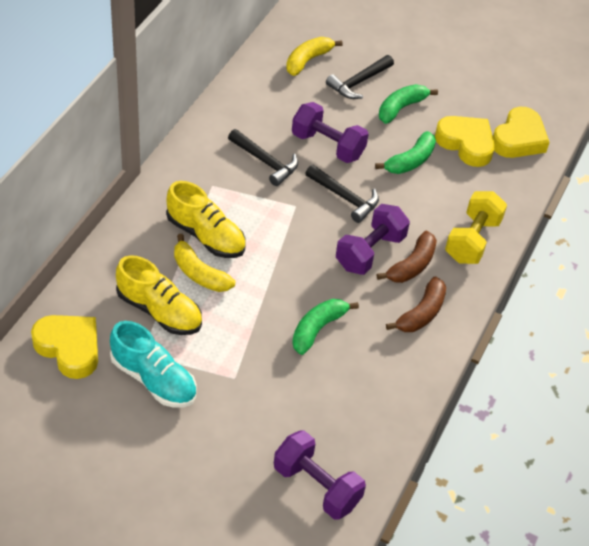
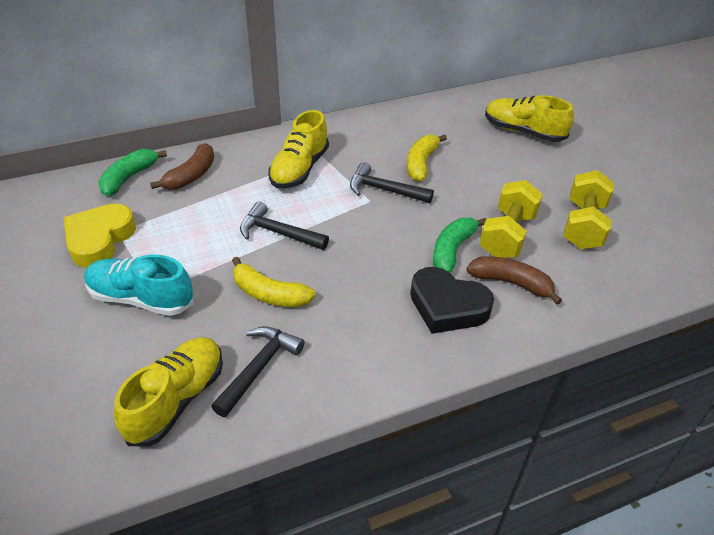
black heart: none = 0 -> [410,267,494,334] = 1
green banana: [292,299,359,355] [375,131,436,174] [379,84,438,124] = 3 -> [98,149,167,196] [433,218,487,273] = 2
purple dumbbell: [274,430,366,520] [292,102,369,163] [336,204,410,275] = 3 -> none = 0
yellow dumbbell: [445,191,507,264] = 1 -> [479,180,543,258] [563,170,614,249] = 2
yellow heart: [31,315,98,379] [435,116,495,167] [493,107,550,158] = 3 -> [64,203,136,268] = 1
yellow shoe: [116,255,202,335] [166,181,246,258] = 2 -> [114,337,223,446] [268,110,329,188] [485,95,574,142] = 3

